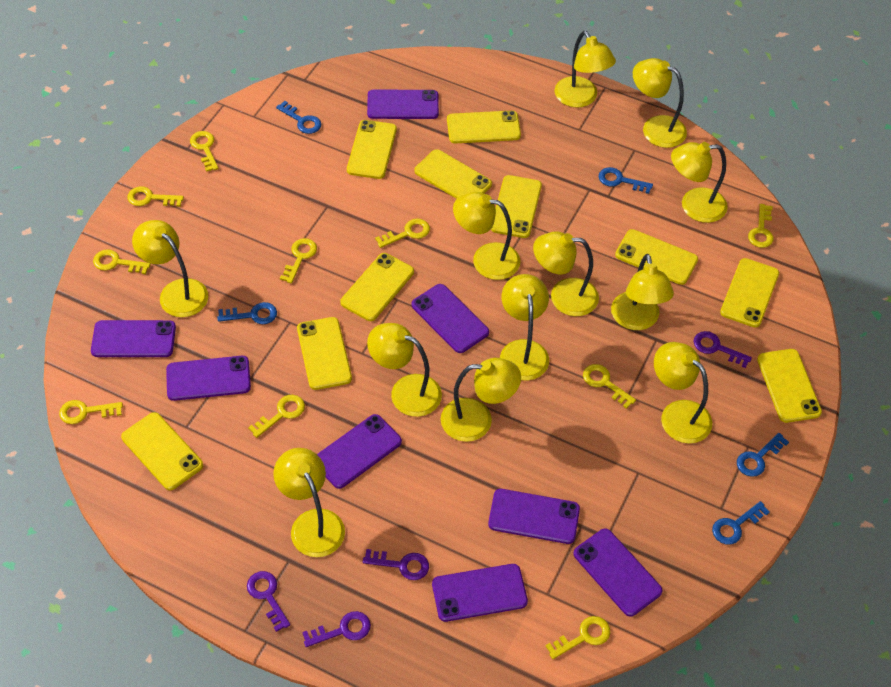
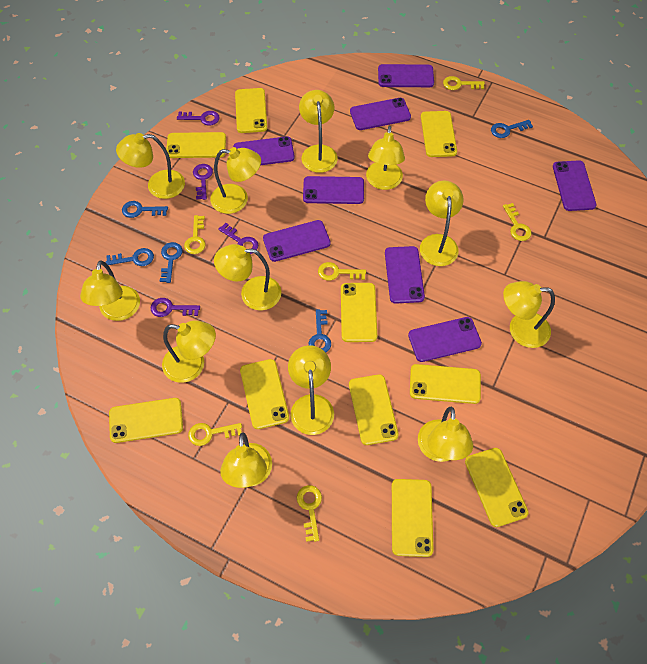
yellow key: [59,400,123,424] [93,249,151,274] [128,186,184,207] [190,131,219,172] [248,395,305,438] [280,238,317,283] [375,218,430,248] [546,616,610,659] [583,364,636,409] [748,204,774,248] = 10 -> [184,215,205,254] [188,423,242,446] [297,485,322,542] [318,262,366,281] [443,76,485,90] [503,203,532,241] = 6

